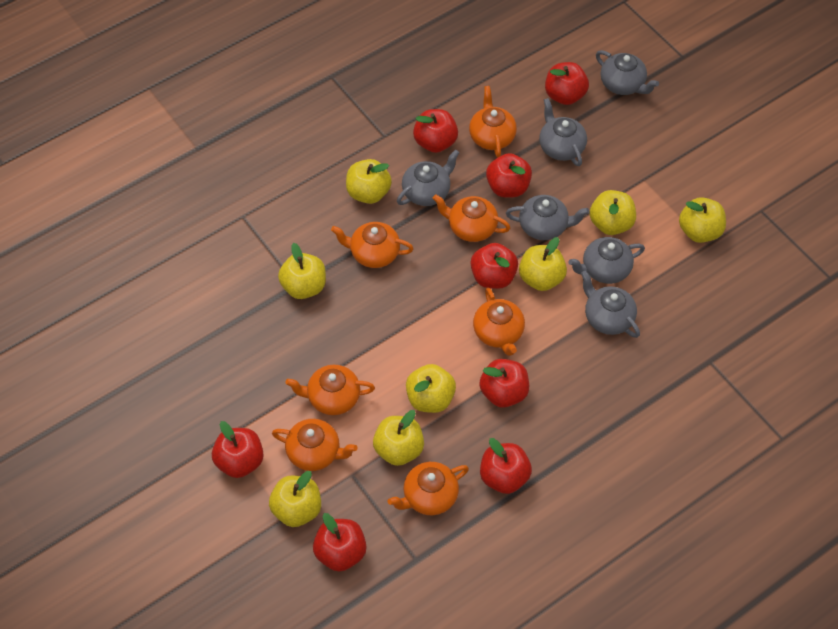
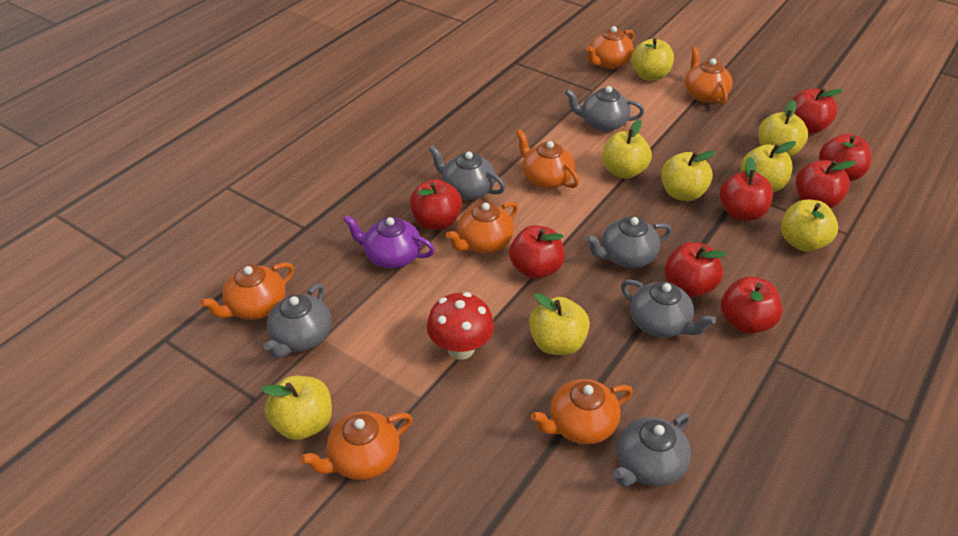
purple teapot: none = 0 -> [343,215,435,268] = 1
red mushroom: none = 0 -> [427,292,494,360] = 1

